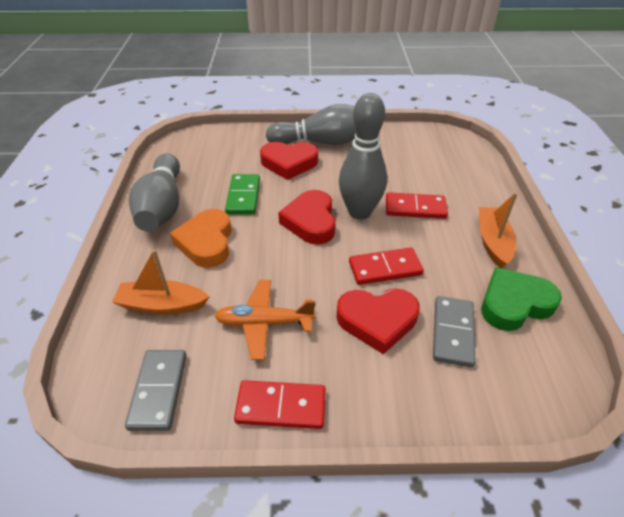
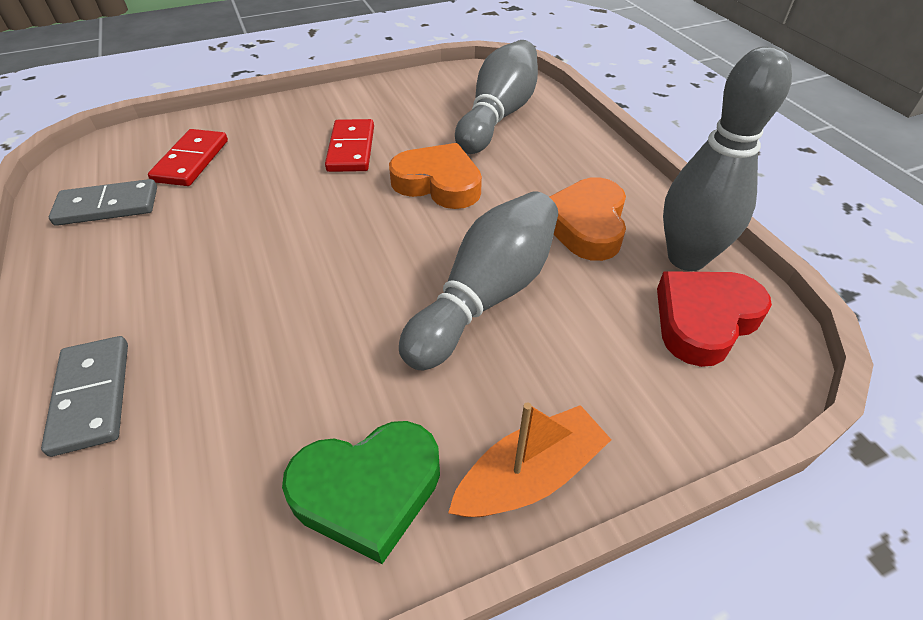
green domino: [225,174,260,215] = 1 -> none = 0
orange boat: [112,249,209,314] [479,192,518,268] = 2 -> [448,402,612,517] = 1
orange heart: [170,209,232,268] = 1 -> [389,143,482,209] [550,177,626,261] = 2
orange plane: [215,280,316,360] = 1 -> none = 0
red domino: [234,380,326,429] [349,247,424,285] [386,192,448,219] = 3 -> [148,129,228,186] [325,119,374,172] = 2
red heart: [260,142,318,180] [278,190,335,244] [336,289,420,354] = 3 -> [657,271,772,367] = 1

